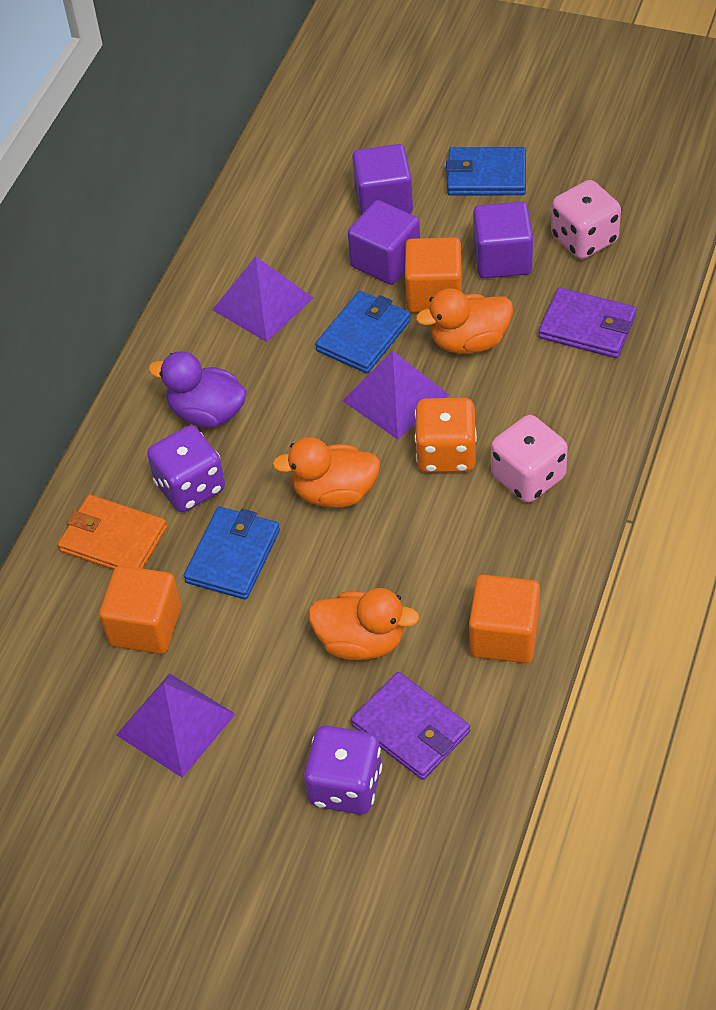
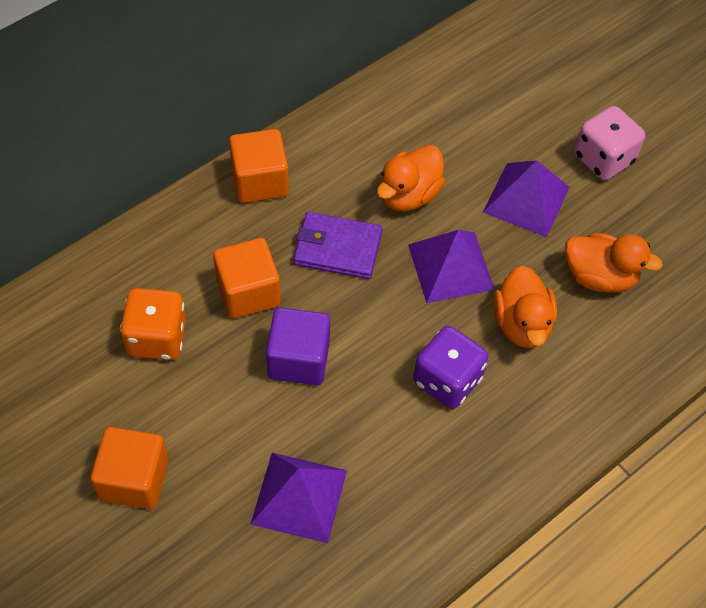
blue wallet: [184,507,280,600] [315,291,411,373] [446,147,526,195] = 3 -> none = 0
orange wallet: [58,495,167,570] = 1 -> none = 0
pink dice: [491,415,568,503] [551,180,621,259] = 2 -> [574,106,645,180] = 1
purple cube: [348,200,420,285] [352,144,413,215] [473,202,533,278] = 3 -> [266,307,330,385] = 1
purple dice: [147,426,225,512] [304,725,382,815] = 2 -> [413,326,488,409] = 1
purple duck: [148,351,247,428] = 1 -> none = 0
purple wallet: [351,672,470,780] [538,287,637,358] = 2 -> [294,212,382,279] = 1

